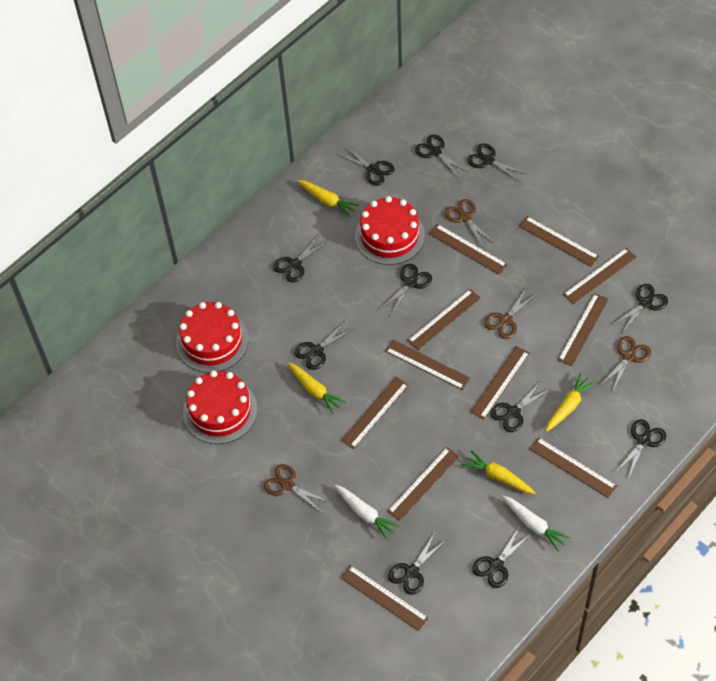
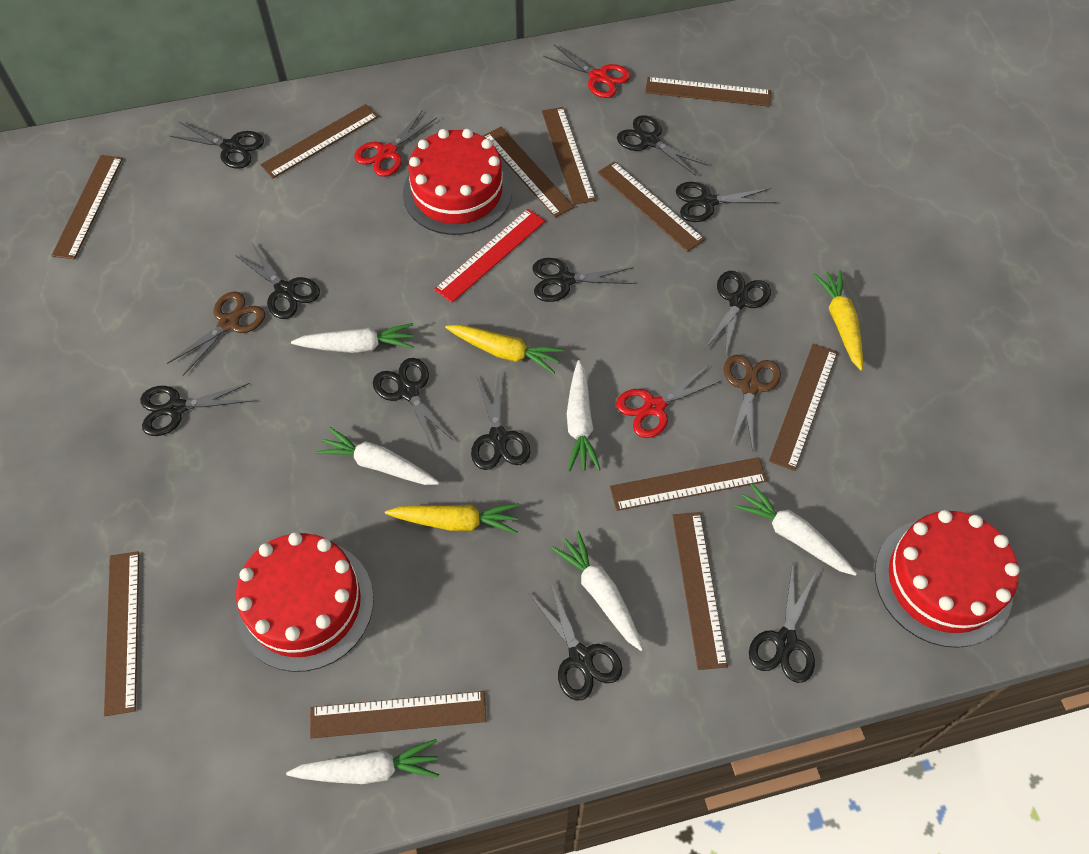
brown scissors: [264,464,329,512] [445,199,494,249] [484,287,538,339] [601,336,651,390] = 4 -> [167,291,265,376] [724,355,781,451] = 2
red ruler: none = 0 -> [434,209,545,303] = 1
red scissors: none = 0 -> [354,110,437,177] [543,45,631,98] [616,365,722,438] = 3
white carrot: [335,485,399,540] [502,496,570,551] = 2 -> [286,739,439,784] [291,323,414,353] [315,427,439,485] [551,531,643,651] [567,360,601,471] [734,484,857,576] = 6
yellow carrot: [288,362,346,414] [298,180,359,217] [462,450,535,494] [546,373,596,432] = 4 -> [385,503,519,534] [445,325,564,374] [813,270,863,371] = 3

